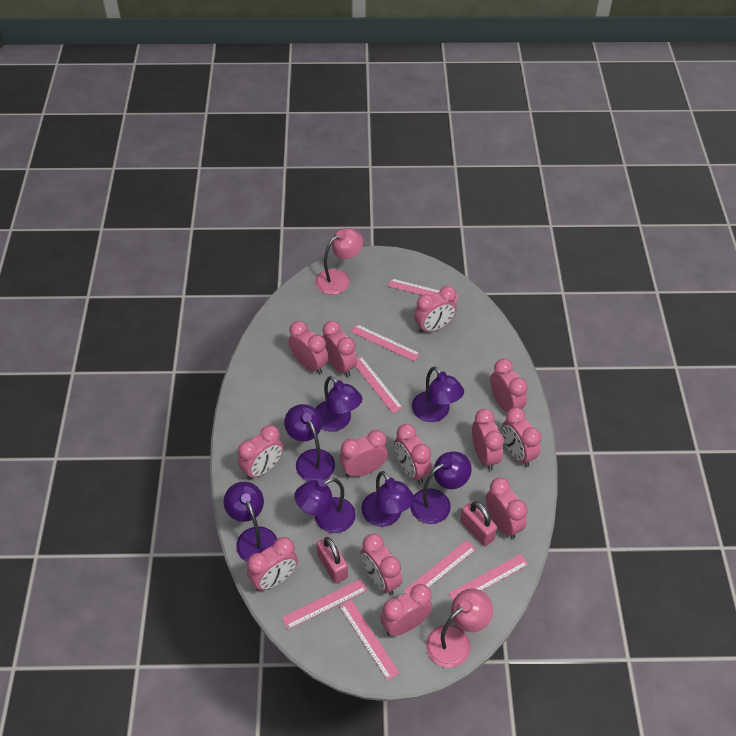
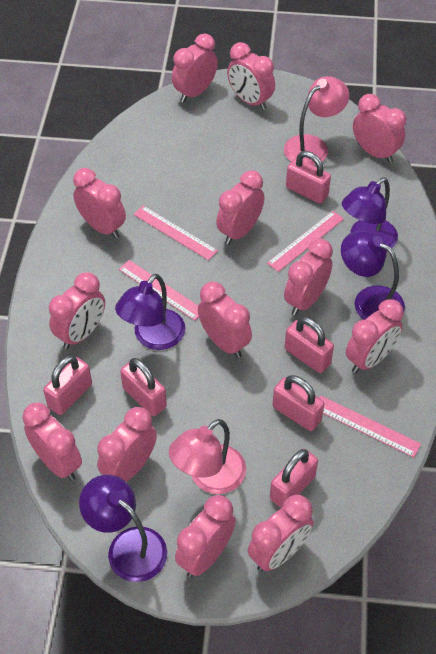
pink padlock: [317,536,348,584] [461,501,497,546] = 2 -> [43,355,92,415] [120,358,167,416] [270,449,318,508] [273,375,324,431] [285,317,334,373] [286,151,331,204] = 6
pink ruler: [282,579,367,629] [339,600,400,680] [351,324,420,362] [355,356,403,413] [388,278,459,303] [403,540,476,593] [449,554,529,601] = 7 -> [119,260,199,321] [133,206,218,260] [267,211,344,272] [319,396,421,458] = 4
purple lamp: [224,482,277,562] [284,404,335,481] [294,478,356,533] [315,376,362,432] [361,471,414,527] [410,451,472,524] [412,366,464,422] = 7 -> [79,475,167,582] [115,274,185,350] [341,231,405,320] [342,177,398,249] = 4

